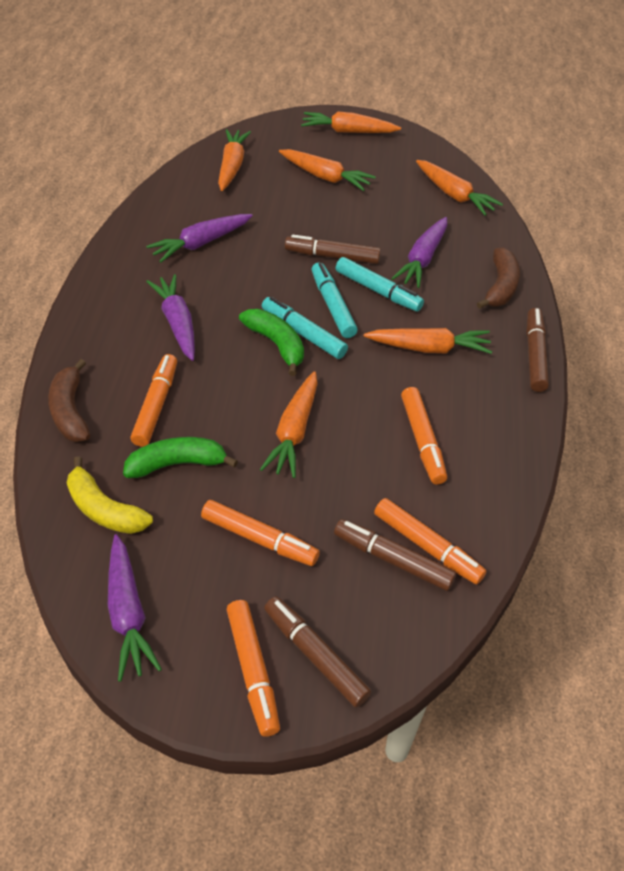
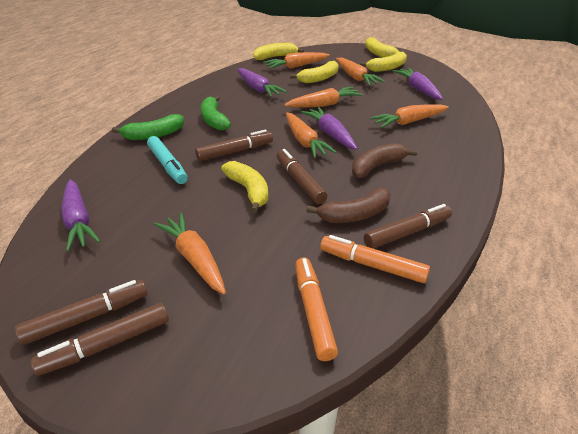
brown marker: [264,596,371,707] [285,235,381,264] [334,519,457,591] [526,308,549,392] = 4 -> [15,280,148,345] [30,303,169,376] [195,129,273,161] [277,149,327,204] [364,204,452,249] = 5
orange marker: [130,354,177,447] [201,500,320,566] [227,600,280,737] [374,498,486,584] [401,387,447,485] = 5 -> [295,258,338,361] [320,235,430,283] = 2
turquoise marker: [262,297,348,359] [312,262,358,338] [336,257,424,311] = 3 -> [147,136,188,184] = 1
yellow banana: [67,456,153,534] = 1 -> [221,161,268,213] [253,43,304,60] [290,61,339,83] [360,52,407,72] [365,37,399,57] = 5

